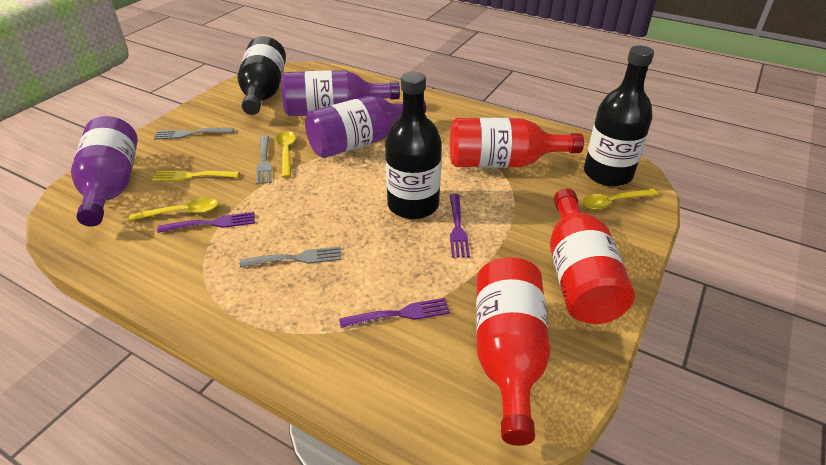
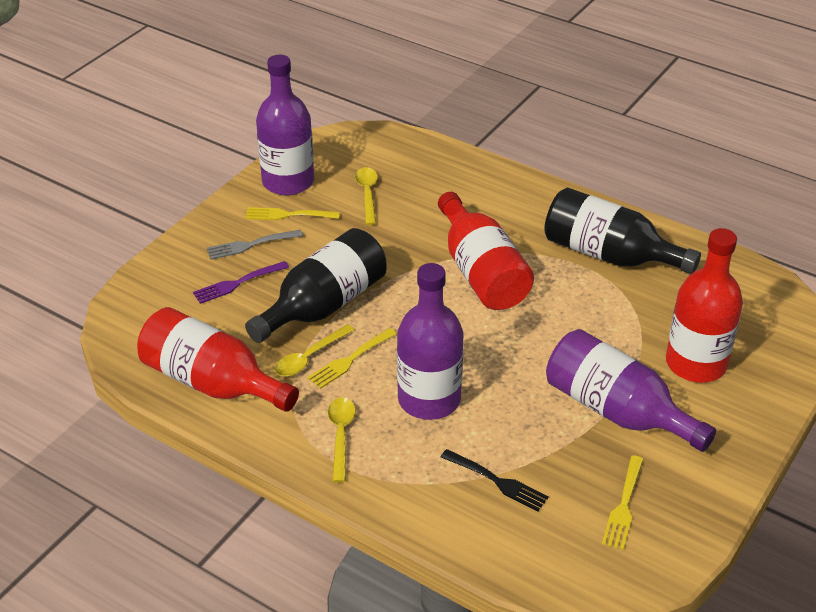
black bottle: [237,36,286,115] [385,72,442,219] [584,45,654,186] = 3 -> [245,228,387,343] [544,187,701,274] = 2
black fork: none = 0 -> [441,449,549,512] = 1
grey fork: [154,128,234,140] [240,247,342,267] [256,135,272,184] = 3 -> [207,230,303,260] = 1
purple fork: [157,212,255,233] [339,298,450,328] [450,194,470,258] = 3 -> [193,261,289,304] = 1
yellow fork: [152,171,239,181] = 1 -> [246,207,340,220] [308,328,397,389] [602,455,644,550] = 3

